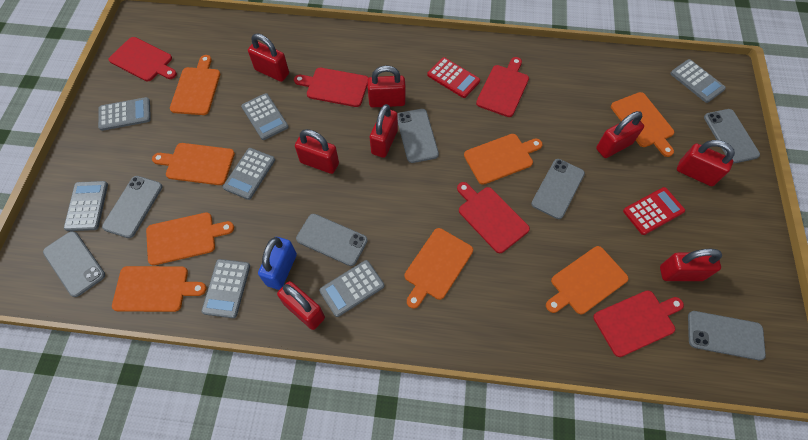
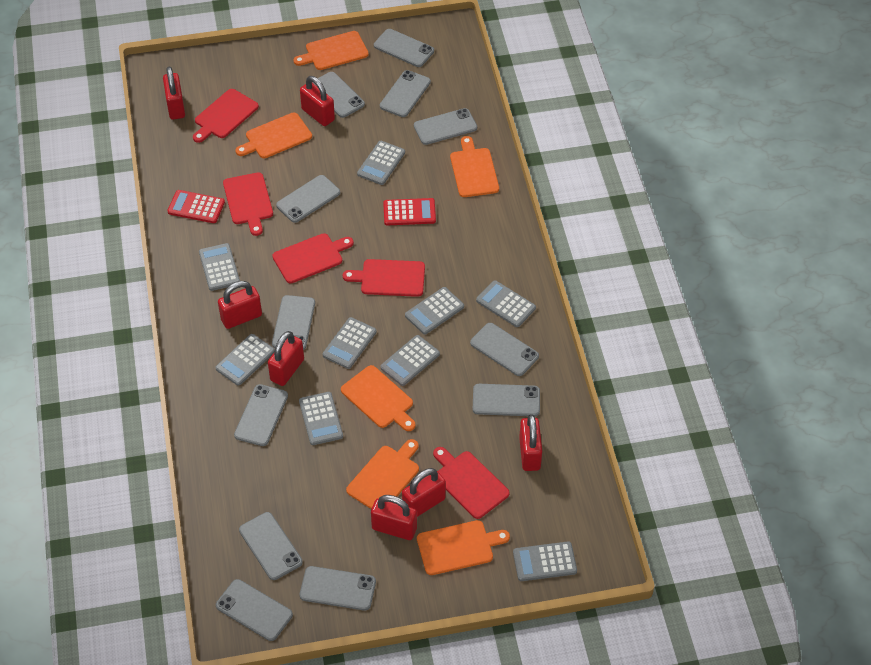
blue padlock: [258,237,297,290] = 1 -> none = 0
grey calculator: [64,181,108,231] [98,97,151,131] [201,259,250,318] [223,148,275,200] [241,93,289,140] [319,260,384,317] [670,59,726,103] = 7 -> [199,243,240,291] [215,334,275,386] [299,392,343,445] [322,317,376,369] [357,141,405,185] [380,335,440,386] [405,287,464,335] [476,280,536,327] [513,541,577,581] = 9
grey phone: [43,231,105,297] [102,176,162,238] [296,214,368,266] [398,109,439,163] [531,159,585,219] [688,311,766,360] [704,109,760,163] = 7 -> [216,579,293,641] [234,384,288,446] [239,512,303,580] [272,295,315,350] [276,175,340,223] [299,566,376,611] [312,72,365,118] [374,29,434,67] [380,70,431,117] [414,108,477,145] [470,323,539,376] [473,384,540,416] = 12
orange cutting board: [112,266,206,312] [146,213,234,265] [152,143,235,185] [170,55,220,115] [405,228,473,309] [464,134,542,185] [546,246,628,314] [611,92,674,157] = 8 -> [235,113,312,158] [293,31,369,70] [341,365,416,431] [346,439,419,509] [417,520,510,575] [450,136,499,197] = 6
red padlock: [248,33,289,82] [277,281,325,330] [295,129,339,174] [367,65,406,107] [370,104,398,158] [596,111,644,158] [660,249,722,281] [677,140,735,186] = 8 -> [163,66,185,120] [218,281,262,329] [268,331,304,386] [300,76,335,126] [371,495,417,540] [402,468,446,517] [519,414,542,471] = 7

